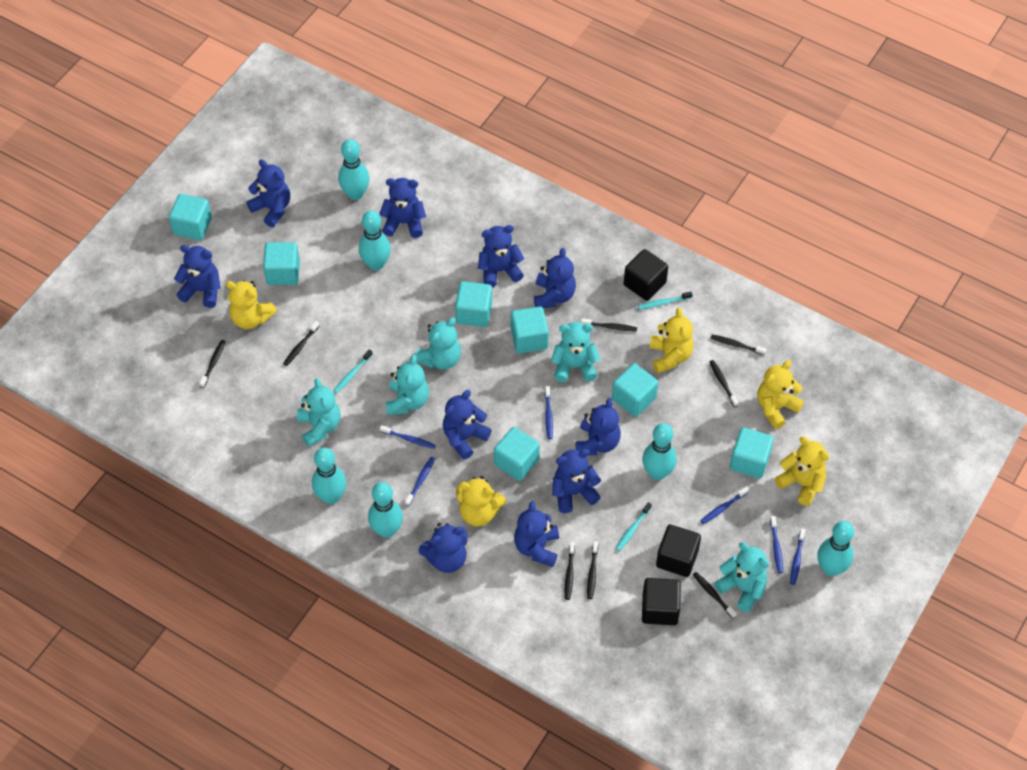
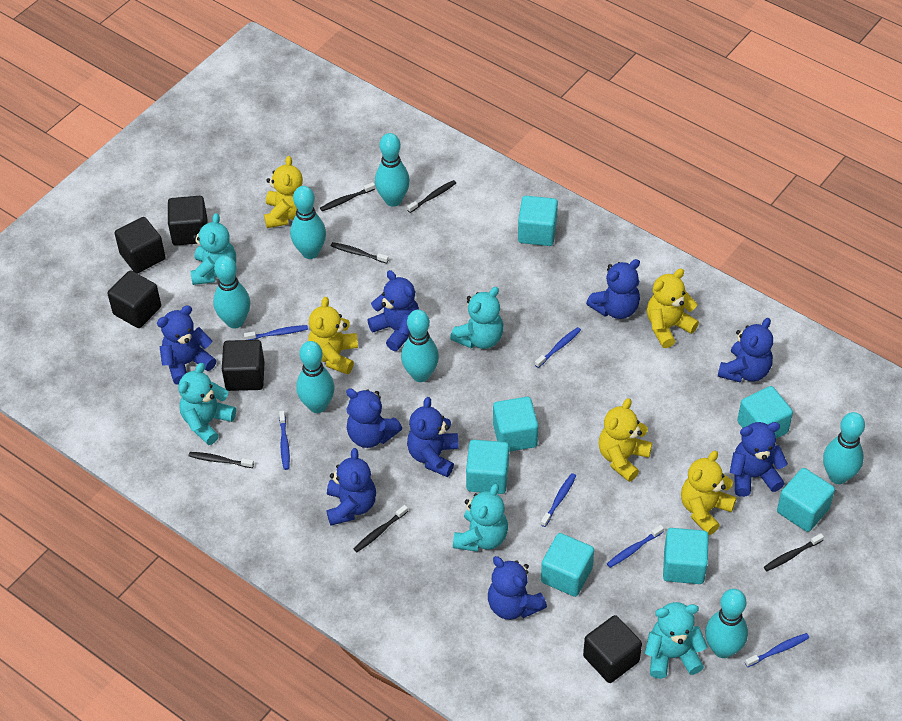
black cube: [624,249,668,301] [642,578,681,625] [656,524,701,577] = 3 -> [107,270,161,328] [114,217,166,273] [168,196,207,246] [222,340,265,391] [583,615,642,683] = 5
black toothbrush: [199,340,226,388] [283,321,320,366] [565,542,575,600] [581,318,637,332] [587,541,598,599] [693,572,737,619] [709,360,739,407] [711,335,766,355] = 8 -> [188,452,254,468] [320,182,375,211] [331,242,389,263] [354,505,408,552] [407,180,456,213] [764,533,824,571] = 6
blue teddy bear: [174,245,221,308] [247,159,290,227] [379,178,426,238] [418,523,468,573] [443,390,492,460] [478,225,525,288] [514,501,559,567] [534,248,576,308] [552,449,601,513] [575,398,621,455] = 10 -> [157,305,217,385] [326,448,376,526] [346,388,402,448] [367,270,419,351] [407,397,459,477] [488,556,547,620] [586,259,640,319] [718,318,773,383] [730,422,788,497] = 9
turquoise bowling pin: [312,447,346,504] [338,139,370,200] [359,210,391,271] [368,482,403,538] [642,423,677,480] [817,521,854,576] = 6 -> [213,256,250,329] [290,186,326,259] [296,341,335,413] [375,133,410,207] [401,310,439,382] [705,589,748,658] [823,412,865,484] = 7
turquoise toothbrush: [333,349,373,393] [615,502,652,551] [638,292,693,310] = 3 -> none = 0

